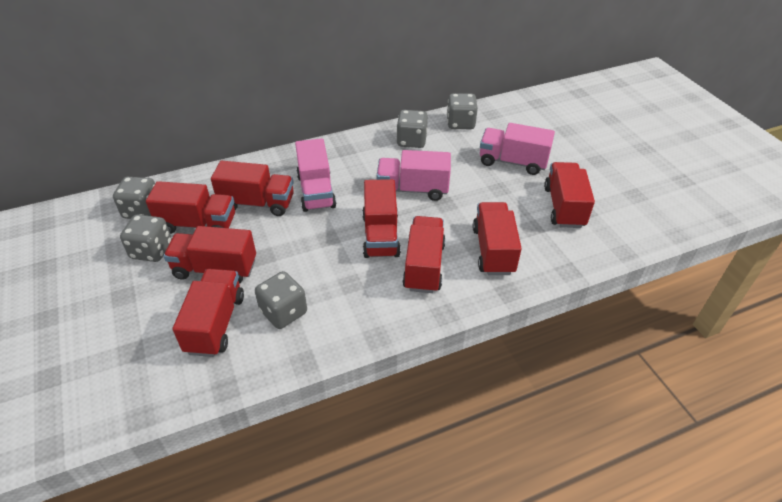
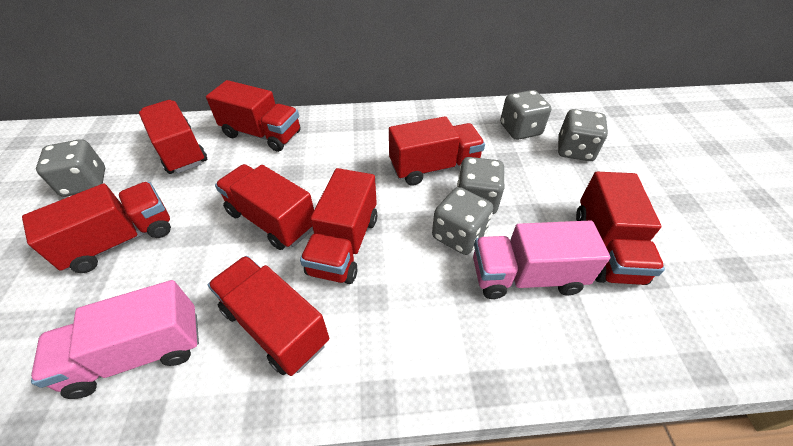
pink truck: [295,138,336,212] [377,150,451,201] [480,123,555,175] = 3 -> [31,280,199,399] [473,220,611,299] = 2

